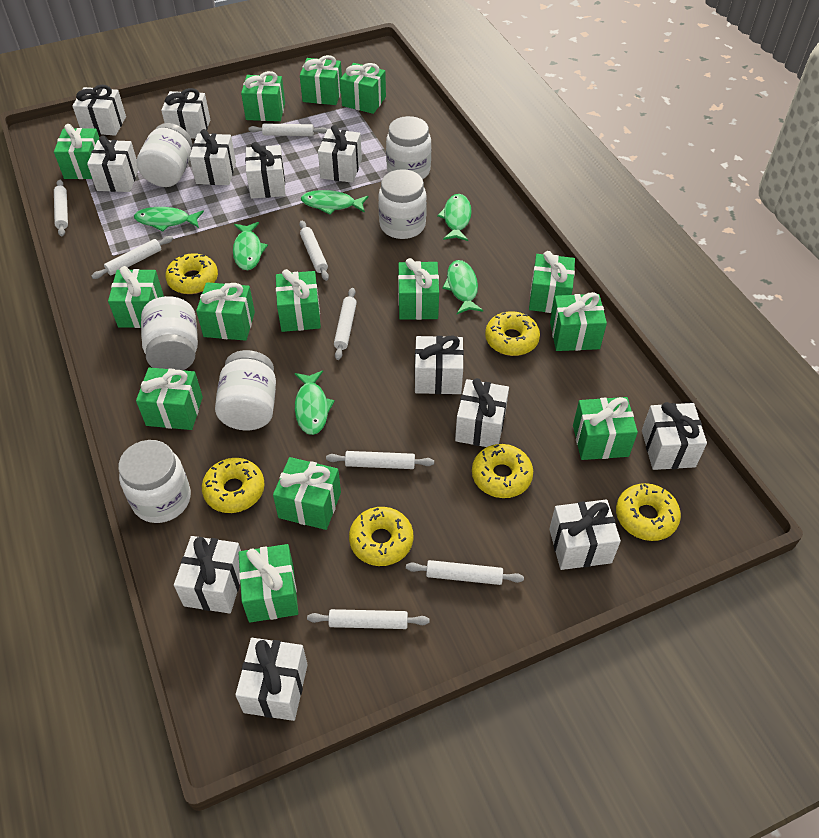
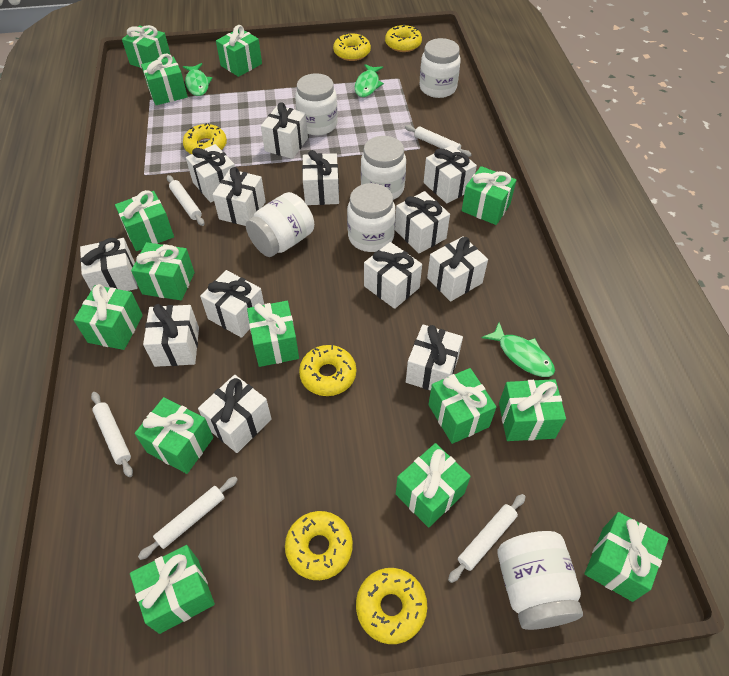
green fish: [134,207,204,231] [233,222,268,270] [295,370,335,435] [301,190,368,214] [437,194,472,241] [442,260,483,314] = 6 -> [183,63,212,96] [355,64,384,97] [482,322,555,377] = 3
white gift: [72,85,126,136] [87,135,138,192] [161,88,210,139] [174,536,241,614] [190,129,236,185] [235,638,308,721] [245,142,285,199] [318,125,362,183] [415,335,464,394] [455,378,509,447] [549,499,621,570] [642,402,707,470] = 12 -> [80,238,138,291] [143,304,199,367] [186,144,235,203] [198,375,272,453] [200,270,264,338] [213,167,266,226] [261,102,308,159] [302,150,339,205] [364,242,422,309] [395,191,450,253] [406,324,463,391] [424,145,477,203] [427,236,488,302] = 13
white rolling pin: [54,180,68,236] [91,236,173,279] [248,123,327,136] [299,221,329,281] [307,609,430,629] [326,451,434,469] [334,288,357,360] [406,560,524,585] = 8 -> [91,392,133,477] [138,477,238,560] [167,175,204,226] [405,125,472,157] [448,494,526,583] = 5

